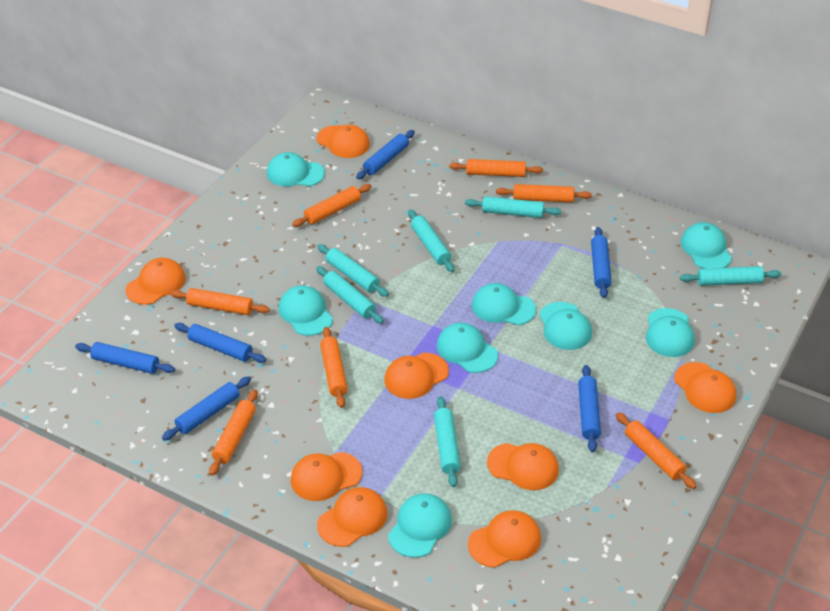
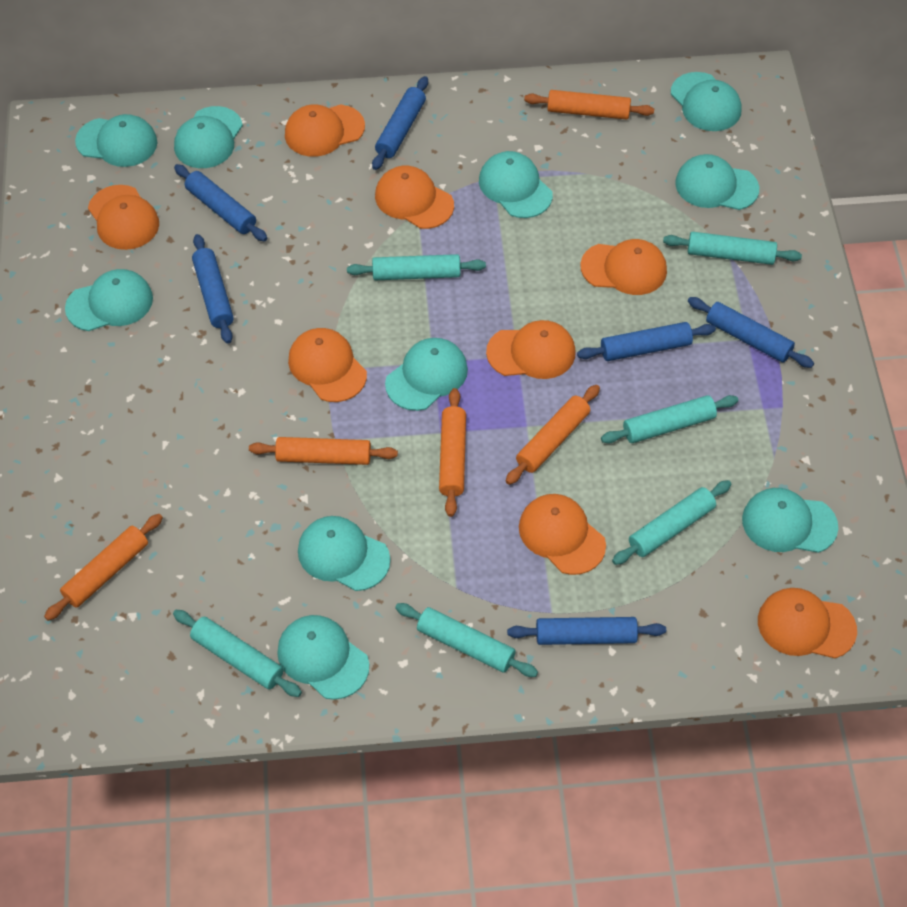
orange rolling pin: [170,288,270,315] [209,389,258,476] [292,184,372,227] [320,327,348,408] [449,159,543,177] [496,184,592,202] [616,412,697,489] = 7 -> [44,514,163,621] [249,437,398,465] [439,388,466,517] [506,385,600,485] [524,90,654,119] = 5
turquoise cap: [267,152,325,187] [279,285,333,336] [388,493,452,558] [437,322,498,373] [472,283,536,325] [539,302,592,350] [646,308,695,357] [681,222,732,269] = 8 -> [65,269,153,331] [75,114,157,167] [174,106,243,168] [277,615,369,700] [298,516,390,591] [385,338,468,411] [479,151,553,218] [671,72,742,131] [675,154,759,210] [742,488,838,553] = 10

